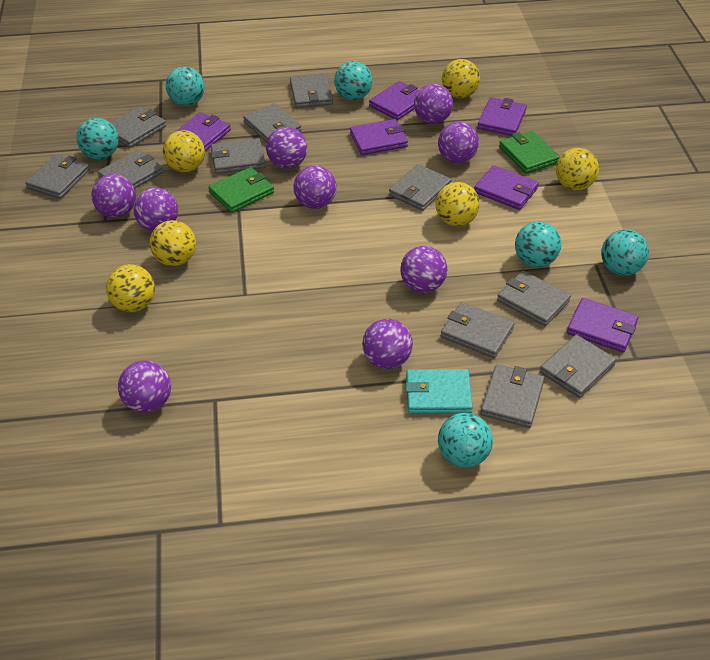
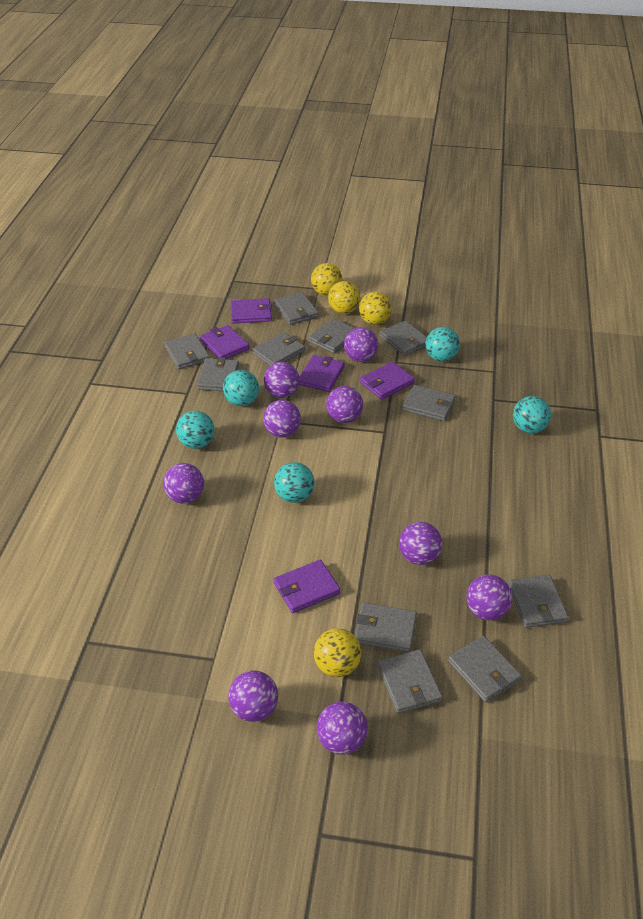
green wallet: [208,167,274,213] [499,131,560,174] = 2 -> none = 0
purple wallet: [175,112,231,151] [350,119,408,155] [369,81,419,120] [474,165,539,210] [477,97,527,136] [567,298,639,352] = 6 -> [200,325,250,359] [231,298,272,324] [273,560,340,613] [299,355,344,392] [360,362,415,400] = 5
turquoise ball: [76,118,119,159] [166,66,205,106] [334,61,373,100] [438,413,493,468] [515,221,561,267] [601,229,649,275] = 6 -> [176,411,214,449] [223,370,259,406] [274,462,314,503] [425,327,460,362] [513,396,551,434] = 5
turquoise wallet: [406,369,473,414] = 1 -> none = 0
yellow ball: [106,264,155,312] [150,220,196,266] [163,130,205,172] [436,182,480,226] [442,59,480,98] [556,148,599,191] = 6 -> [311,263,343,295] [314,628,361,677] [328,281,360,314] [359,292,392,325] = 4

